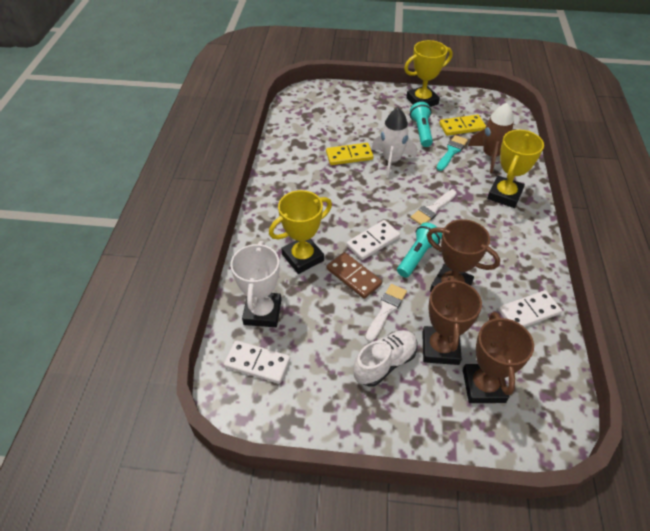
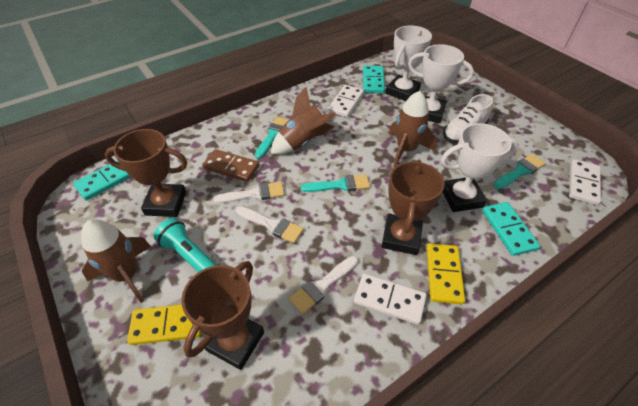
brown rocket: [468,103,514,174] = 1 -> [81,219,151,303] [271,87,336,154] [389,91,437,168] = 3
turquoise brush: [436,135,468,171] = 1 -> [255,117,289,159] [301,174,370,192] [494,154,546,189] = 3
turquoise domino: none = 0 -> [73,160,131,201] [363,66,385,93] [482,202,540,256] = 3
turquoise flashlight: [397,222,442,278] [410,102,433,147] = 2 -> [154,218,217,272] = 1
white brush: [365,284,407,342] [410,190,456,225] = 2 -> [213,182,285,203] [236,206,304,243] [289,256,358,314] = 3
white rocket: [371,108,417,178] = 1 -> none = 0
white trophy: [230,241,281,327] = 1 -> [386,25,432,101] [408,44,474,123] [441,123,519,212] = 3
yellow trophy: [269,190,332,274] [404,40,453,107] [487,130,544,208] = 3 -> none = 0

